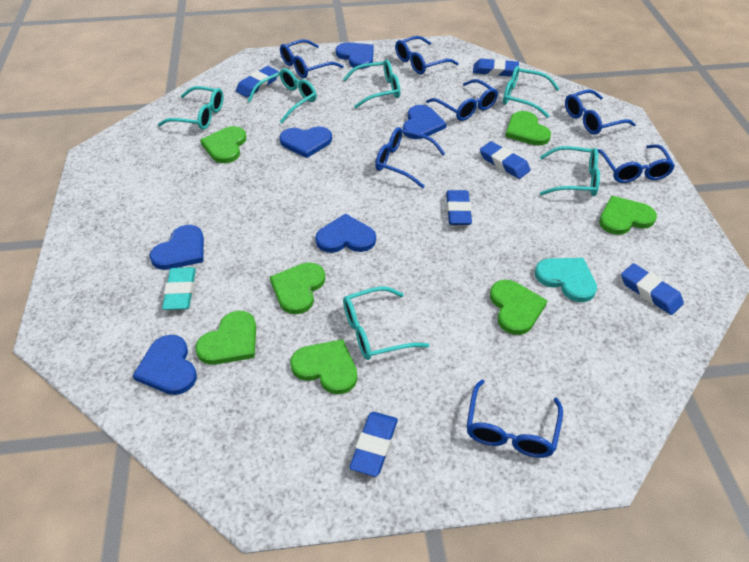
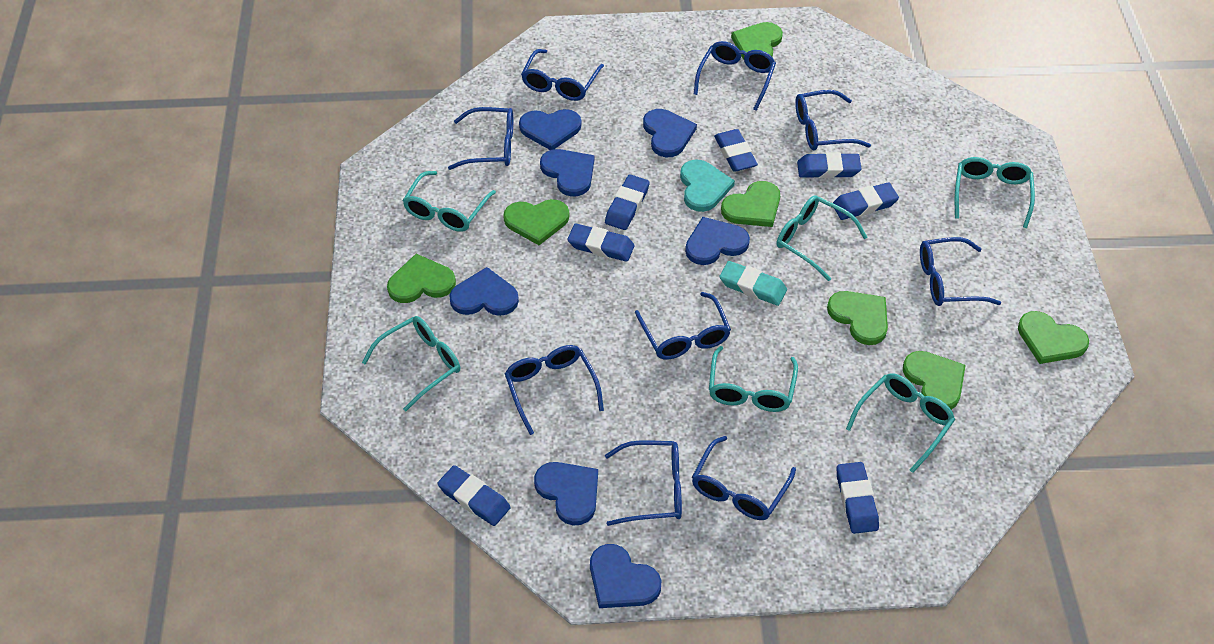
blue eraser: [236,66,279,97] [350,412,398,477] [446,190,472,225] [473,59,519,76] [480,141,530,179] [621,263,684,315] = 6 -> [438,465,511,526] [567,224,634,262] [605,174,650,230] [714,129,758,172] [797,152,861,178] [833,182,899,220] [837,462,879,534] = 7
blue glasses: [280,39,344,78] [375,127,445,188] [395,36,459,74] [426,79,498,121] [466,379,563,458] [565,89,636,135] [597,144,675,183] = 7 -> [448,107,513,170] [505,345,604,435] [521,49,604,101] [605,440,682,526] [635,292,731,360] [692,436,796,520] [694,41,776,111] [795,90,871,151] [920,237,1001,306] = 9
blue heart: [133,335,197,395] [150,225,204,270] [279,126,332,158] [315,213,376,253] [336,42,374,69] [403,105,447,139] = 6 -> [449,267,519,316] [519,109,582,150] [534,462,598,526] [540,149,594,197] [590,544,662,608] [643,109,697,157] [685,217,750,265] = 7

